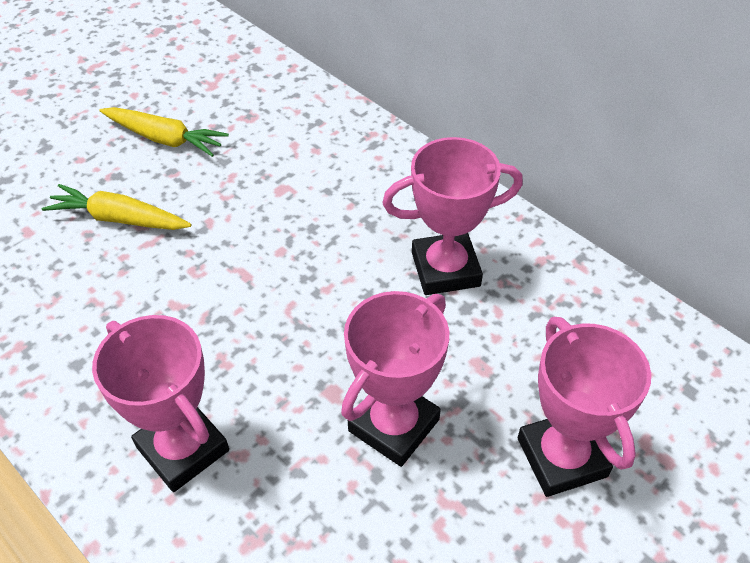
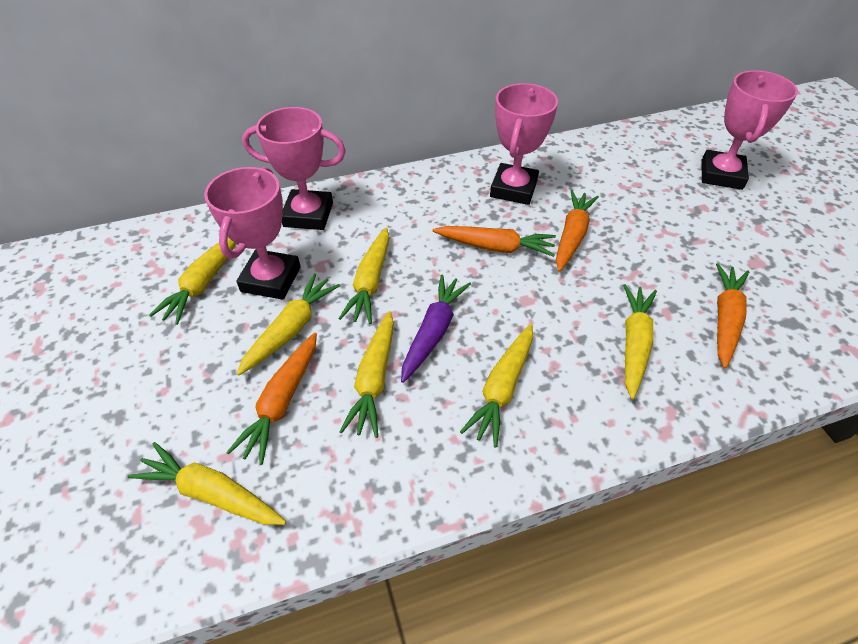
orange carrot: none = 0 -> [226,333,317,465] [432,226,556,257] [556,190,599,272] [716,263,749,368] = 4
purple carrot: none = 0 -> [401,274,471,383] = 1
yellow carrot: [42,184,192,230] [99,107,229,157] = 2 -> [128,442,286,525] [149,237,236,325] [236,273,340,376] [338,228,389,324] [339,311,394,438] [460,324,533,448] [623,284,657,399] = 7

